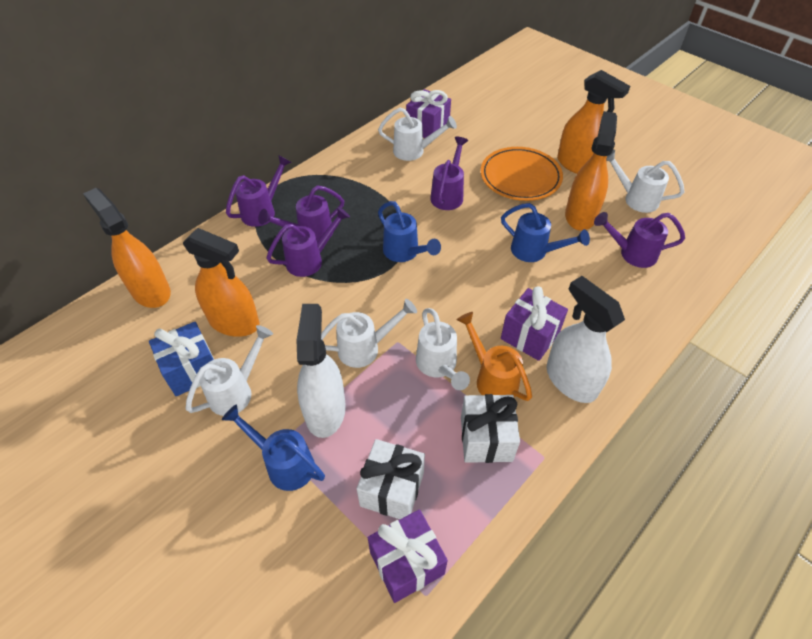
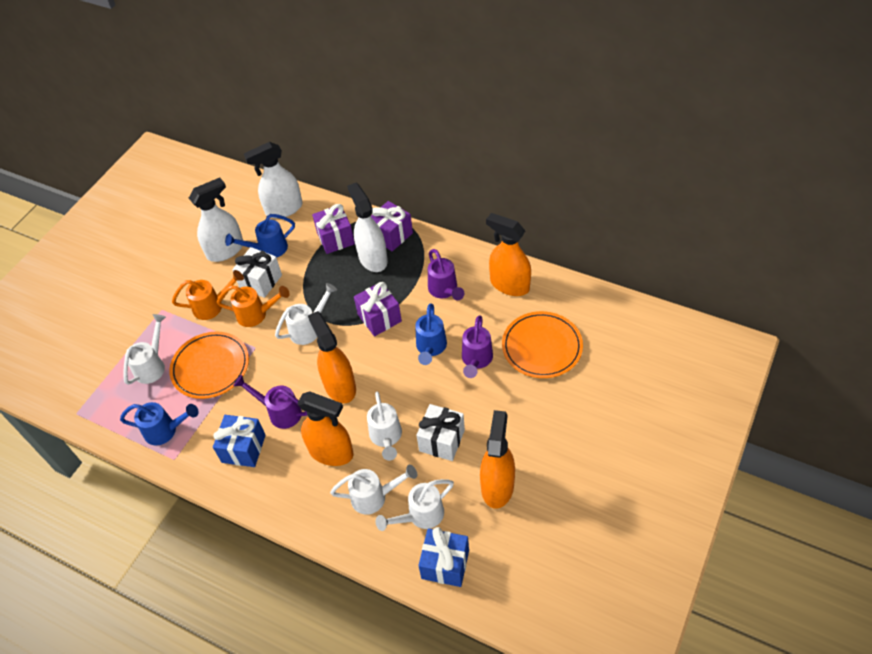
blue gift: [149,322,214,396] = 1 -> [213,415,266,467] [418,527,469,587] = 2
orange plate: [481,147,563,201] = 1 -> [169,332,249,399] [502,311,583,378] = 2
orange watering can: [457,312,532,401] = 1 -> [172,270,244,320] [217,285,290,327] = 2
purple watering can: [226,155,291,227] [258,185,344,241] [266,207,350,277] [430,137,468,210] [594,212,685,268] = 5 -> [233,375,307,429] [428,249,464,300] [462,315,493,378] = 3
white spray bottle: [296,304,346,438] [547,276,625,403] = 2 -> [189,178,243,262] [244,142,303,219] [347,183,388,272] = 3

